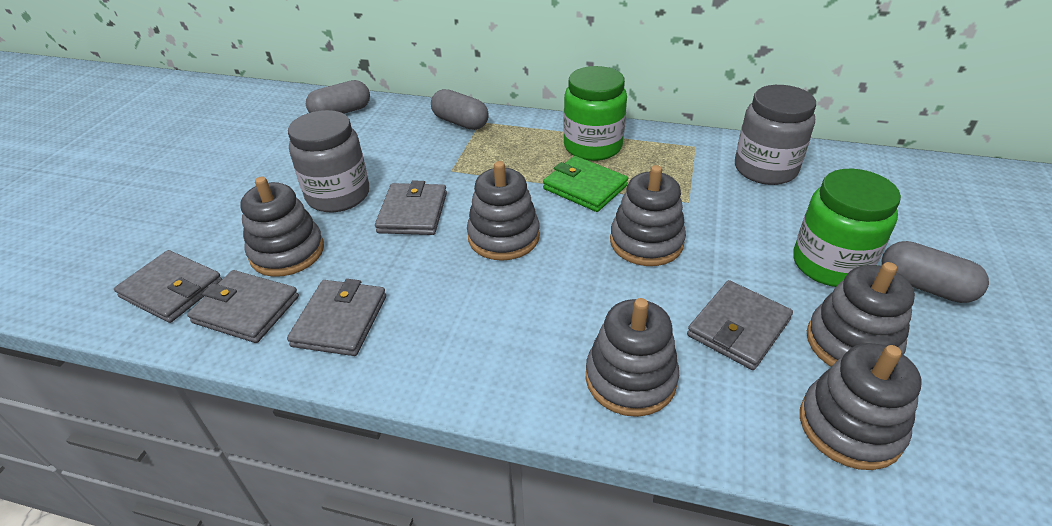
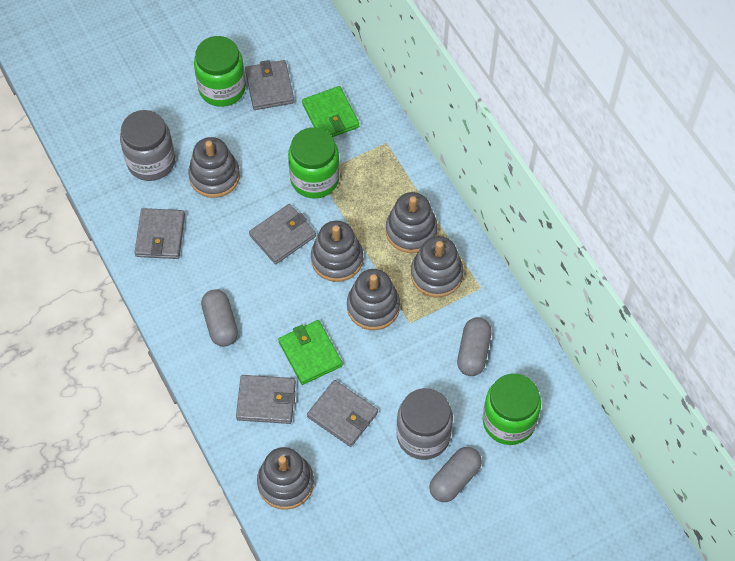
green jar: [563,66,627,161] [793,169,901,287] = 2 -> [194,36,246,107] [288,128,340,199] [483,374,541,445] = 3
green wallet: [543,156,628,212] = 1 -> [278,320,343,385] [302,86,359,137] = 2

